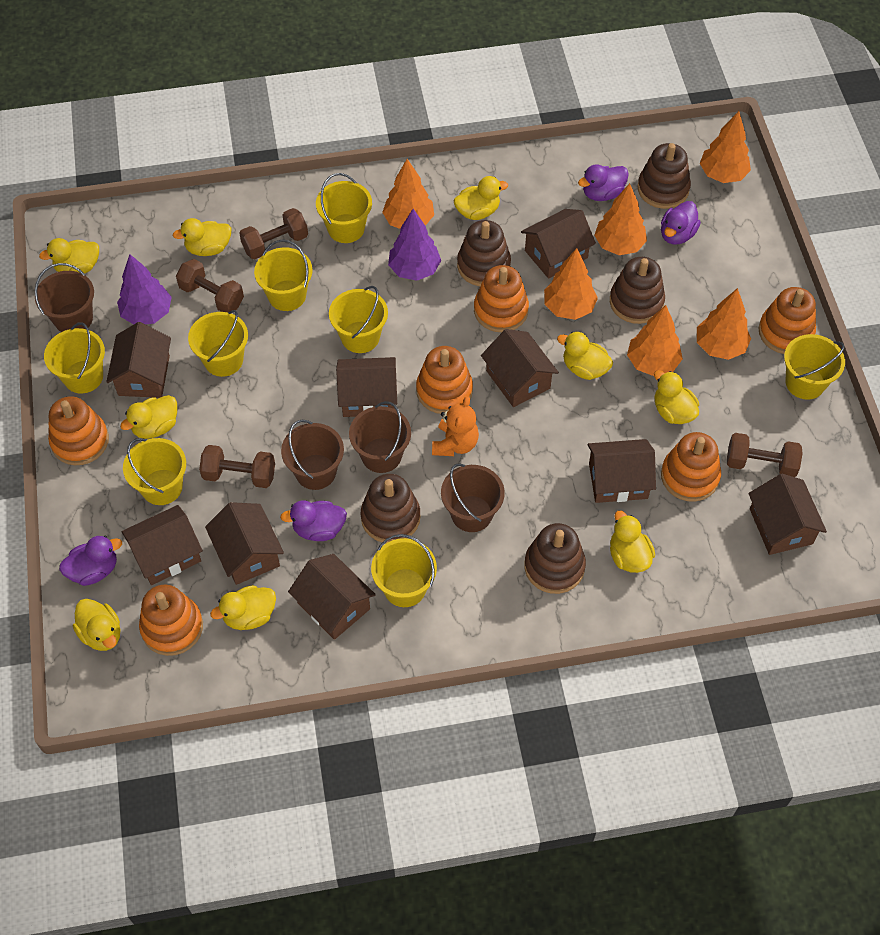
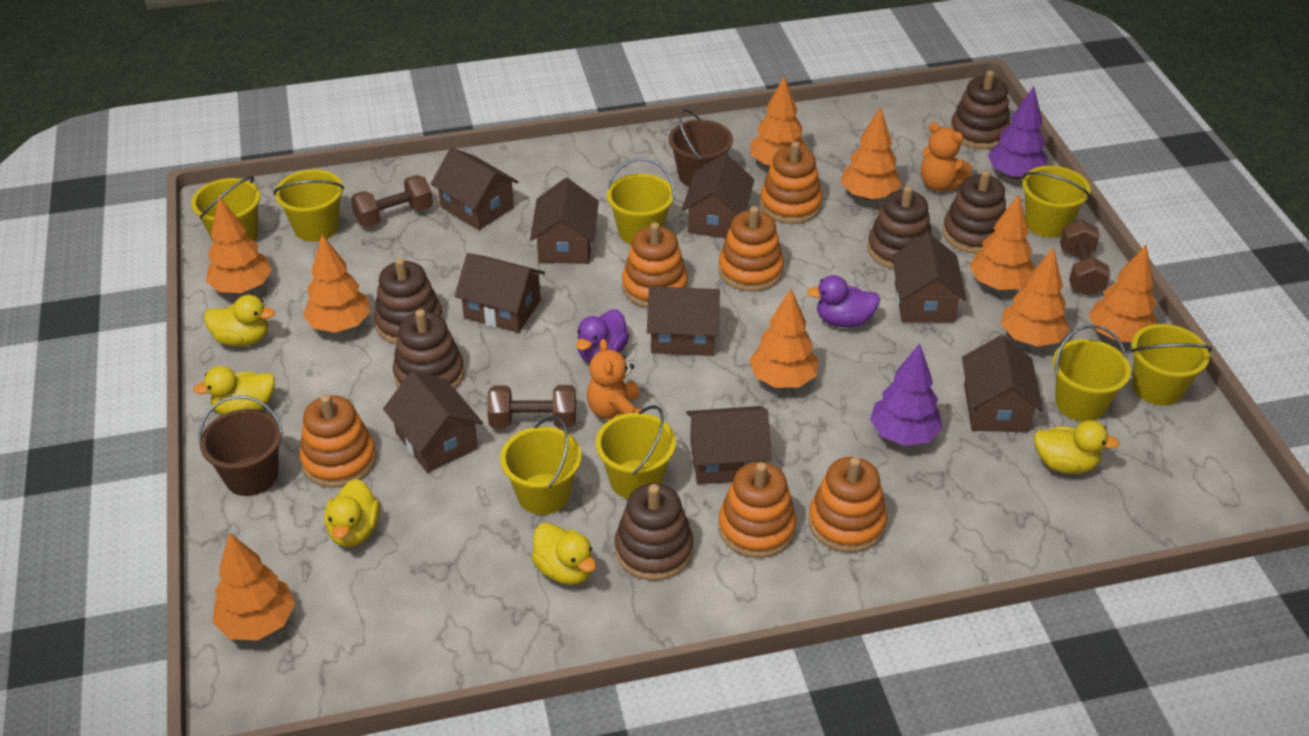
brown bucket: [35,263,94,332] [281,420,344,490] [349,401,411,473] [441,464,505,532] = 4 -> [199,395,283,496] [669,109,733,187] = 2
brown dumbbell: [176,259,244,312] [199,445,275,488] [239,208,308,259] [727,433,803,477] = 4 -> [351,175,433,228] [487,385,576,428] [1060,220,1110,296] = 3
brown stacking toy: [361,474,420,543] [457,220,511,286] [524,523,586,594] [610,257,665,324] [637,143,691,209] = 5 -> [374,258,443,344] [393,309,464,389] [615,483,693,581] [867,186,932,269] [943,170,1006,254] [950,70,1011,149] = 6
orange teddy bear: [432,396,479,456] = 1 -> [587,339,644,419] [921,122,972,191] = 2
orange tree: [382,159,434,229] [544,248,598,320] [594,183,647,255] [627,305,683,376] [697,288,751,360] [700,111,751,183] = 6 -> [206,197,272,293] [213,533,295,641] [303,235,371,333] [749,289,818,388] [750,76,809,165] [841,106,902,200] [969,194,1034,290] [1001,247,1070,347] [1088,245,1156,342] = 9
purple duck: [59,536,122,586] [280,500,347,541] [578,165,629,201] [661,201,701,245] = 4 -> [576,309,629,362] [807,275,880,328] = 2
yellow duck: [39,238,99,274] [73,599,121,651] [120,395,177,439] [173,218,231,256] [210,585,276,630] [453,176,508,220] [557,332,613,380] [610,511,655,573] [654,370,699,424] = 9 -> [193,366,275,415] [204,295,275,346] [324,479,380,547] [531,523,596,585] [1034,420,1119,474] = 5

